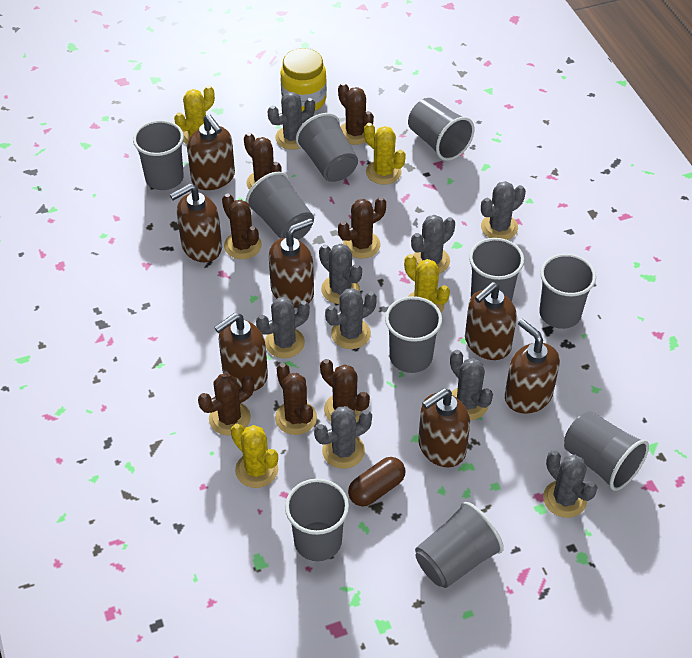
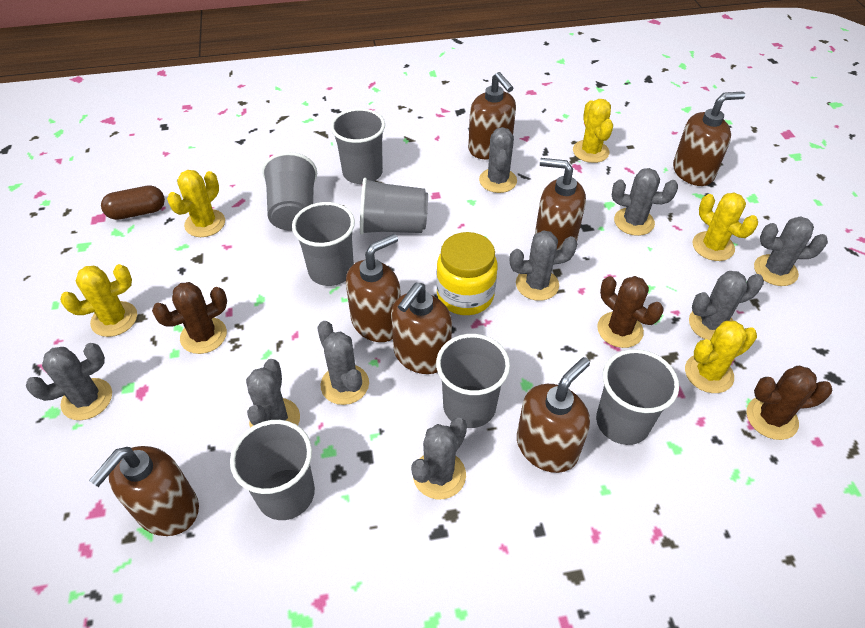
brown cactus: [198,373,254,435] [222,194,262,259] [244,132,282,190] [275,363,317,435] [320,359,370,423] [338,83,374,145] [338,197,386,259] = 7 -> [152,282,227,354] [597,276,664,348] [746,366,832,440] = 3
grey cup: [133,120,184,190] [246,172,314,240] [285,479,349,561] [296,113,358,182] [385,296,442,373] [408,98,474,161] [415,502,504,588] [469,238,524,302] [539,254,596,329] [564,411,649,491] = 10 -> [230,420,315,520] [262,152,317,231] [292,202,355,286] [331,108,385,184] [360,178,428,235] [436,334,510,428] [596,349,679,445] = 7
yellow cactus: [174,85,215,144] [231,424,278,488] [364,123,406,185] [404,254,450,313] = 4 -> [60,264,137,337] [167,170,225,237] [573,99,613,163] [685,321,757,393] [692,193,758,261] = 5

